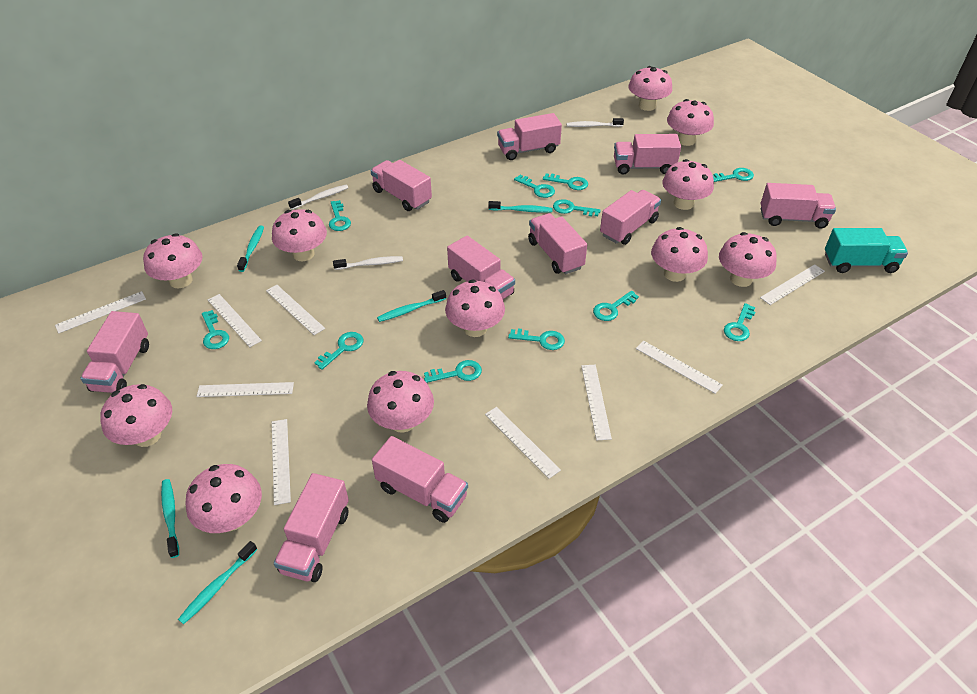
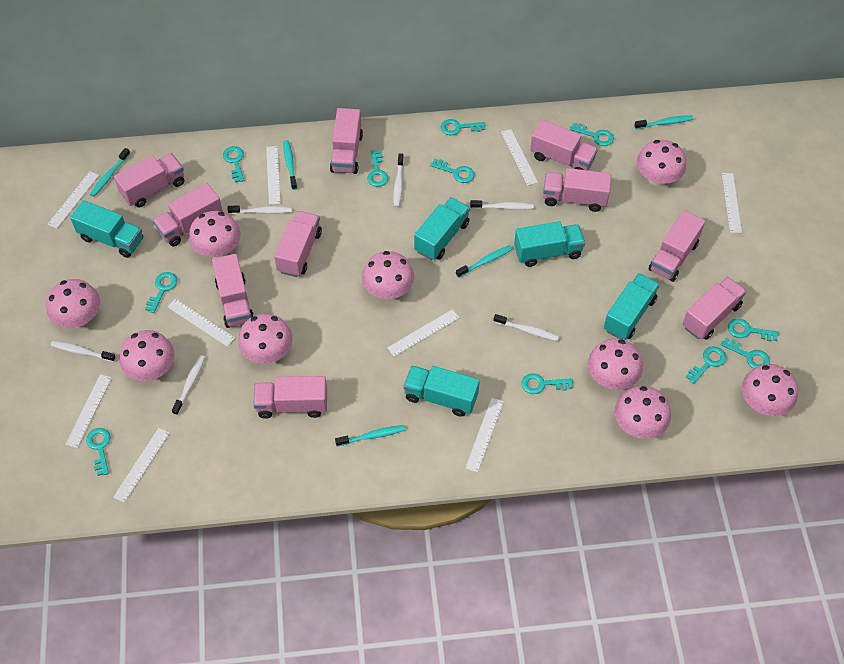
pink mushroom: [100,384,172,447] [143,233,202,288] [185,464,262,533] [272,209,327,261] [367,371,434,433] [445,279,505,337] [628,66,672,111] [651,227,708,282] [662,159,714,210] [667,99,714,146] [719,232,777,287] = 11 -> [46,279,100,328] [120,330,175,381] [189,211,241,258] [238,313,293,364] [362,251,414,299] [588,338,643,390] [615,386,671,439] [637,140,686,186] [742,364,798,416] = 9
turquoise truck: [825,228,908,273] = 1 -> [70,200,143,258] [403,366,480,417] [414,197,470,260] [514,221,585,267] [604,273,660,340] = 5
white toothbrush: [288,185,348,210] [333,256,403,270] [567,118,624,127] = 3 -> [51,341,116,362] [172,355,205,415] [227,206,292,214] [393,153,404,207] [470,200,534,210] [493,314,559,341] = 6

